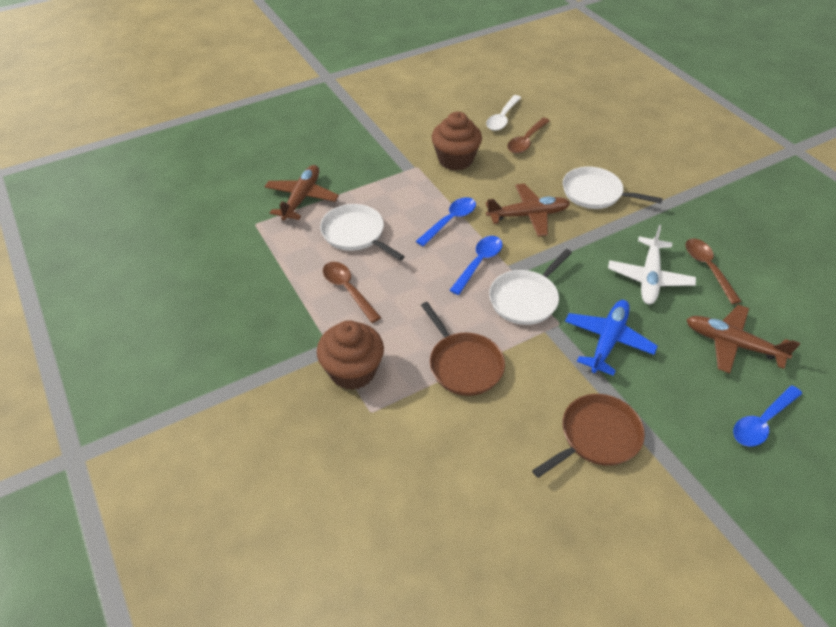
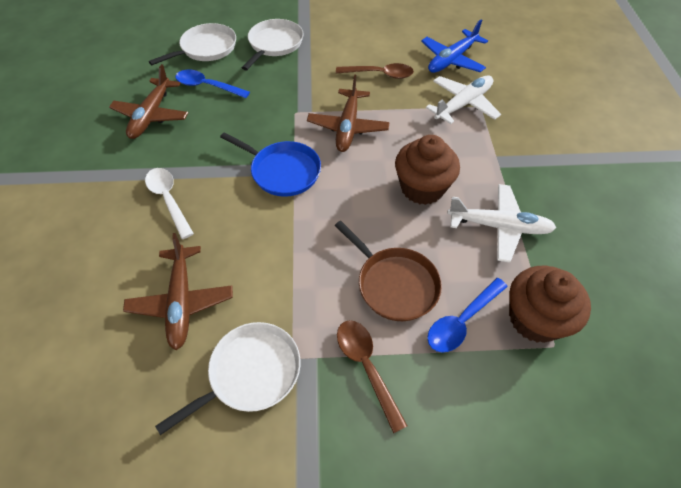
blue pan: none = 0 -> [220,132,321,197] = 1
blue spoon: [416,197,476,246] [450,236,503,295] [733,385,802,447] = 3 -> [175,70,250,98] [427,278,508,353] = 2
brown pan: [421,302,505,396] [532,394,645,478] = 2 -> [335,221,442,321] = 1
brown spoon: [323,262,381,323] [507,118,550,153] [685,239,742,304] = 3 -> [336,63,414,79] [337,320,407,434] = 2
white plane: [608,225,696,304] = 1 -> [426,75,501,124] [447,184,556,262] = 2

